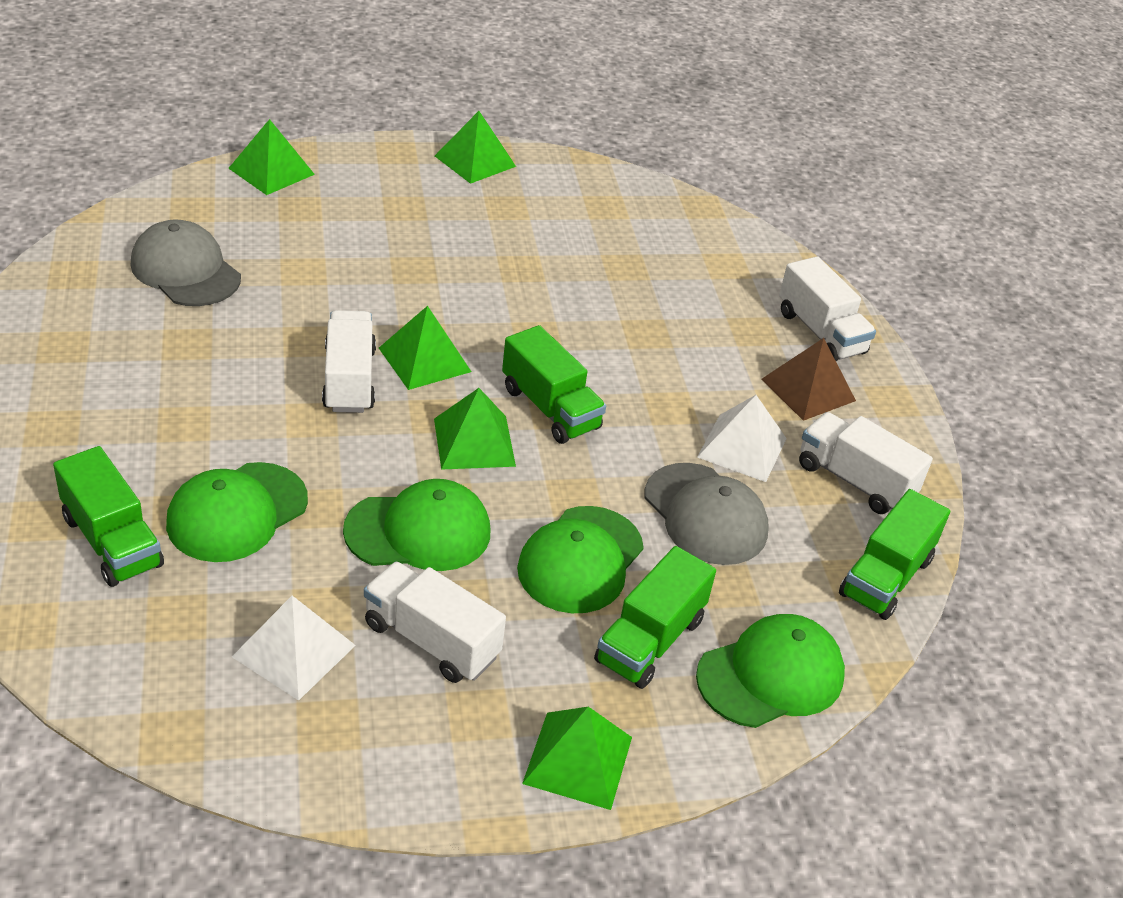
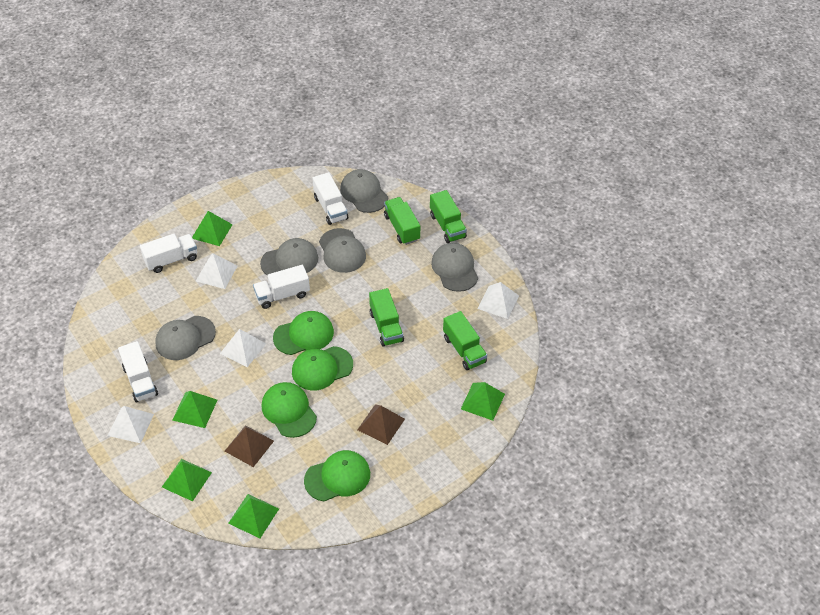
brown pyramid: [761,338,856,421] = 1 -> [225,425,274,467] [357,404,405,445] = 2
grey cap: [131,220,241,306] [645,463,769,565] = 2 -> [155,316,216,360] [260,238,318,275] [319,228,366,273] [340,169,388,213] [431,243,478,292] = 5
white pyramid: [232,596,356,701] [697,395,787,482] = 2 -> [108,406,154,443] [196,253,237,289] [220,329,266,367] [478,282,519,319] = 4

